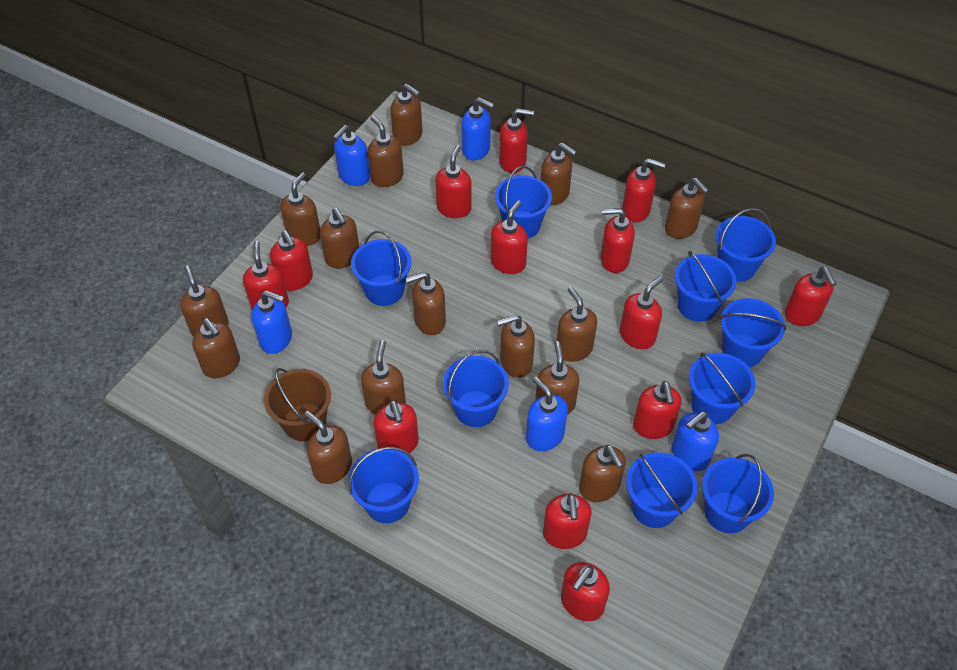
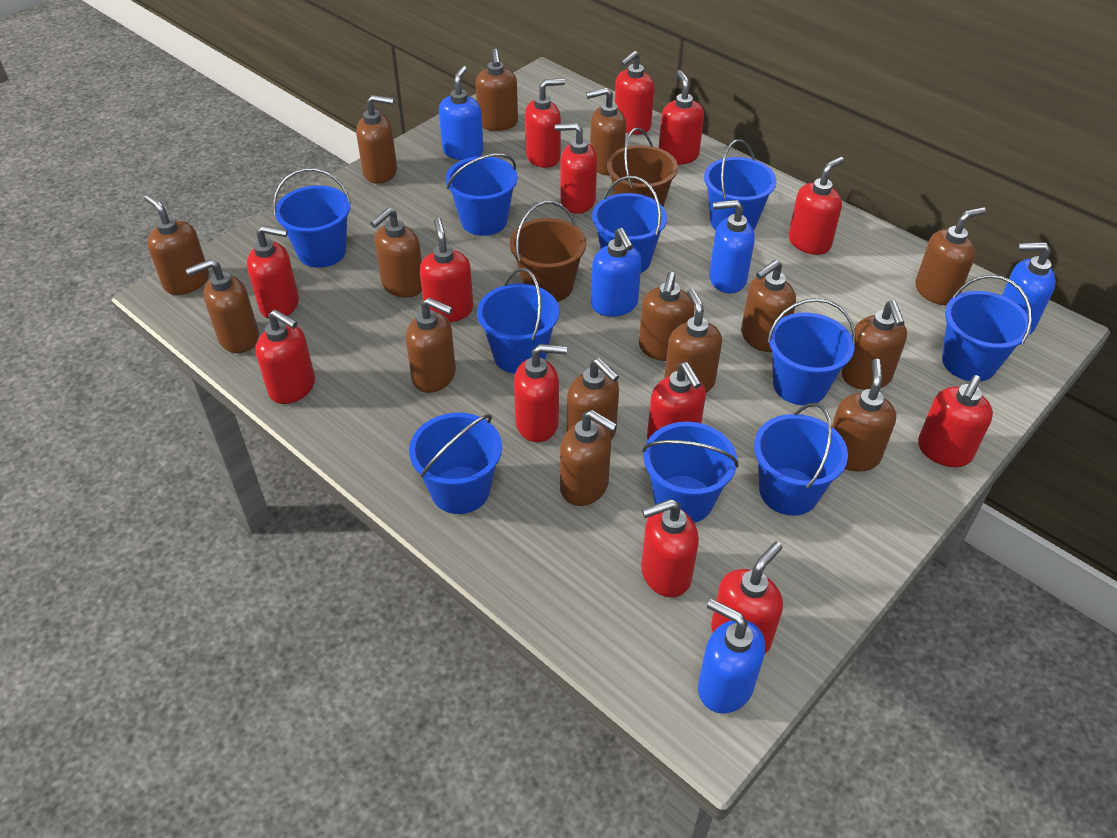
brown bucket: [264,368,331,441] = 1 -> [510,201,587,302] [607,127,678,207] = 2

